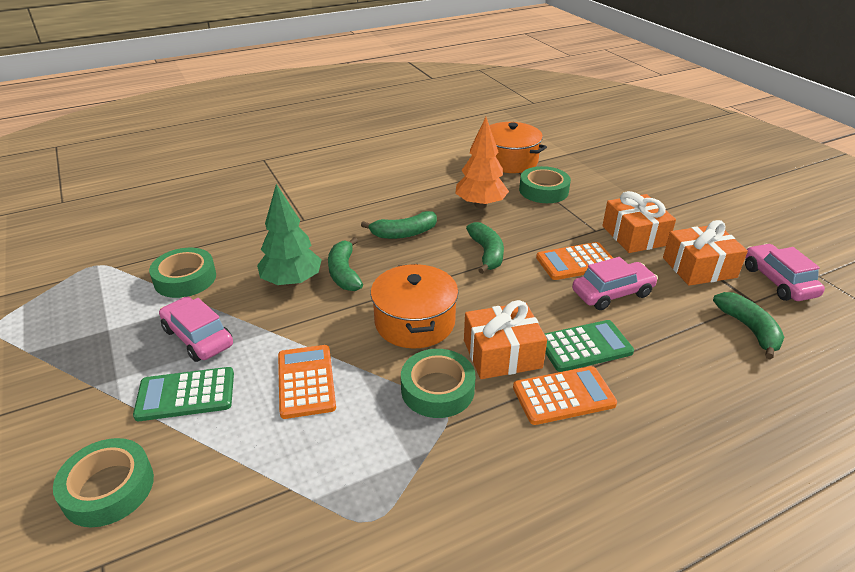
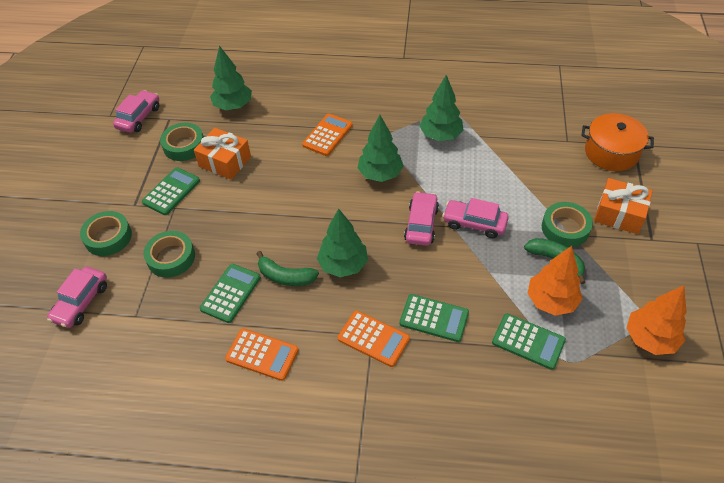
green banana: [328,237,363,291] [361,211,437,239] [466,222,504,274] [713,292,784,359] = 4 -> [256,251,319,286] [524,238,586,284] = 2
green calculator: [133,367,234,421] [545,320,634,372] = 2 -> [142,167,200,215] [200,264,261,323] [399,294,469,342] [492,313,566,370] = 4
green tree: [257,184,322,287] = 1 -> [210,46,252,110] [317,208,368,278] [357,115,404,182] [419,75,464,141] = 4
orange gift: [464,300,547,379] [602,191,676,253] [663,220,748,286] = 3 -> [194,128,251,180] [594,178,653,234] = 2
orange pot: [371,264,458,349] [478,122,547,173] = 2 -> [581,113,654,171] = 1
orange tree: [455,117,509,208] = 1 -> [527,246,583,316] [626,285,687,355] = 2
pink car: [159,297,233,362] [572,257,658,310] [745,244,825,301] = 3 -> [47,267,107,328] [113,90,159,133] [404,192,439,246] [443,198,509,238] = 4

